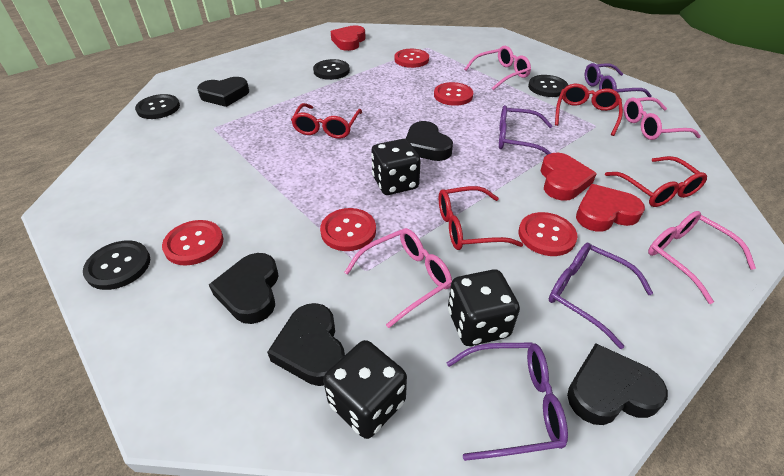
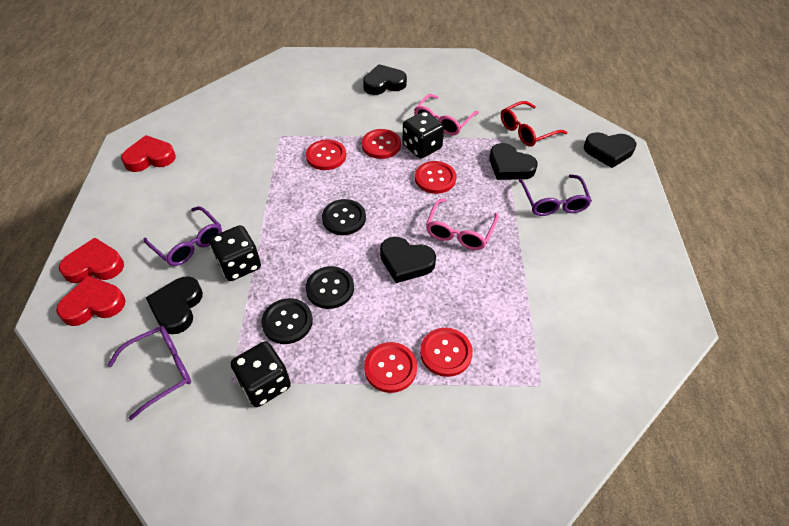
black button: [83,240,150,290] [135,94,180,119] [313,59,350,80] [528,75,568,97] = 4 -> [261,298,313,344] [306,266,354,309] [322,199,366,235] = 3
pink glasses: [344,228,452,328] [464,46,531,90] [624,97,701,140] [648,211,756,304] = 4 -> [414,94,479,135] [426,199,498,250] = 2
purple glasses: [446,342,568,461] [499,105,552,155] [549,243,653,349] [585,63,652,97] = 4 -> [107,326,191,420] [143,206,222,266] [518,174,592,216] = 3
red glasses: [291,103,362,139] [439,186,523,250] [555,84,623,136] [605,156,707,207] = 4 -> [501,101,567,147] = 1

